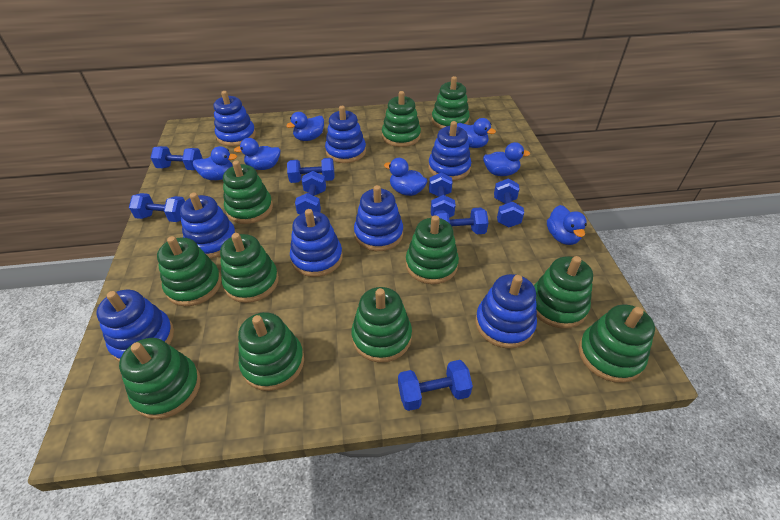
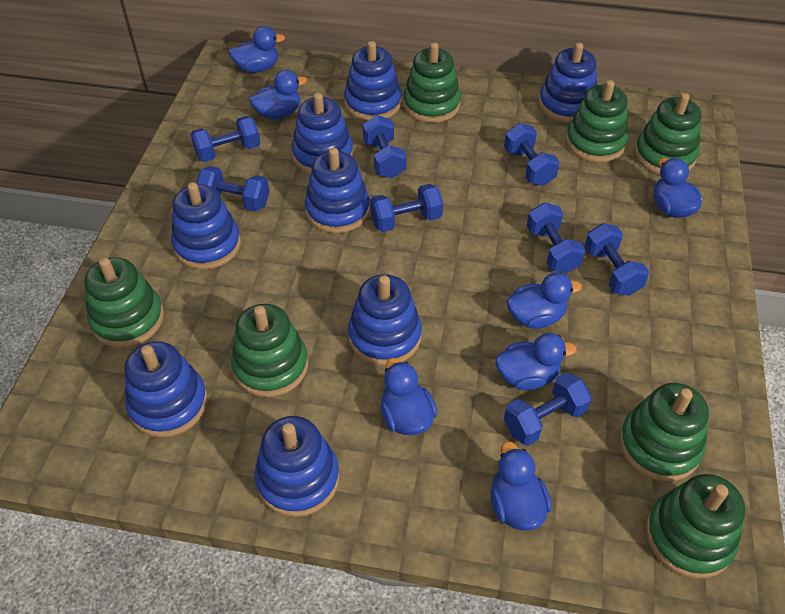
green stacking toy: [119,338,201,419] [157,236,221,306] [220,233,279,303] [223,161,273,224] [238,312,304,391] [351,287,412,363] [382,91,421,147] [406,215,459,284] [432,76,470,129] [534,256,593,329] [579,304,655,383] = 11 -> [84,257,164,348] [231,304,308,397] [403,42,461,123] [566,80,628,162] [619,383,709,481] [634,93,702,175] [646,474,745,579] = 7

